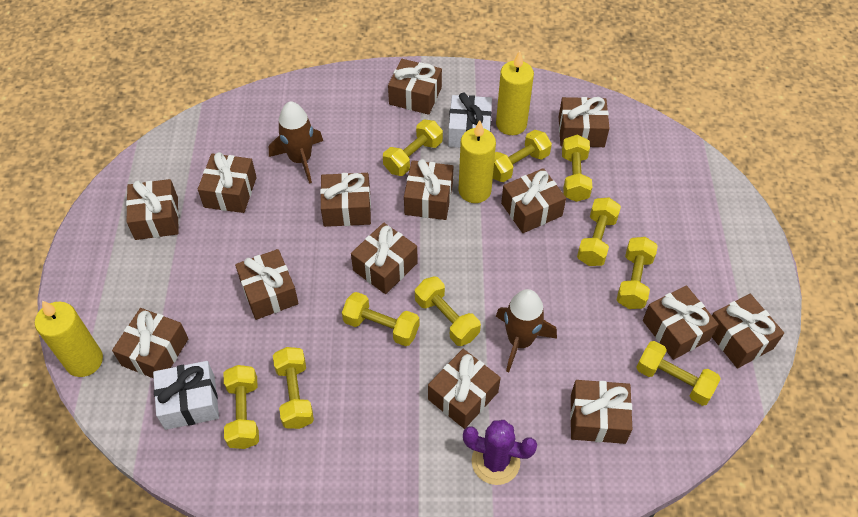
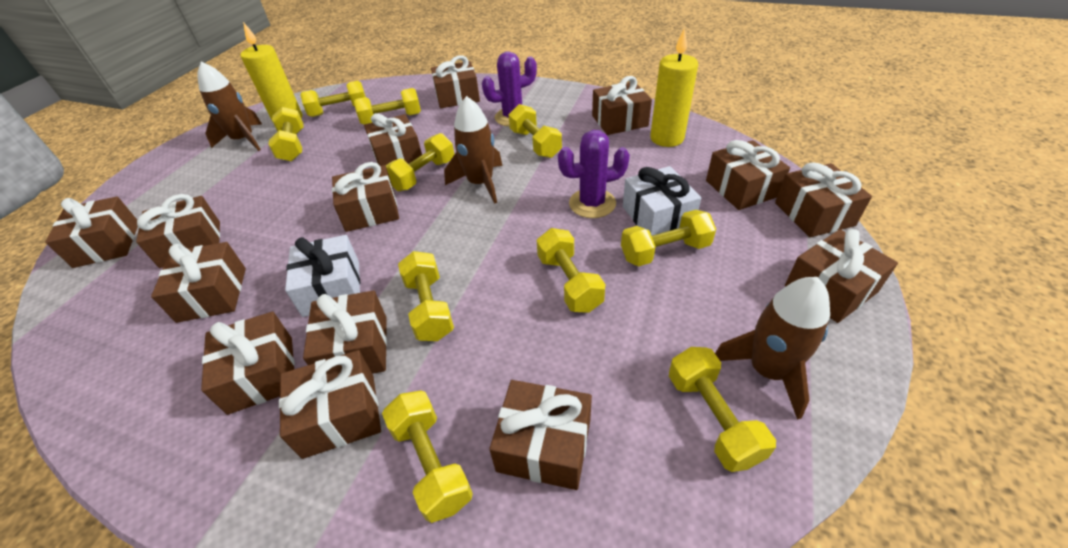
brown rocket: [269,101,323,184] [496,289,557,372] = 2 -> [198,61,262,151] [444,96,503,204] [715,277,830,420] = 3
purple cactus: [463,420,537,485] = 1 -> [482,51,537,127] [558,130,630,218] = 2
yellow candle: [35,300,103,377] [459,120,496,203] [496,51,534,135] = 3 -> [240,22,302,120] [650,28,698,147] = 2

